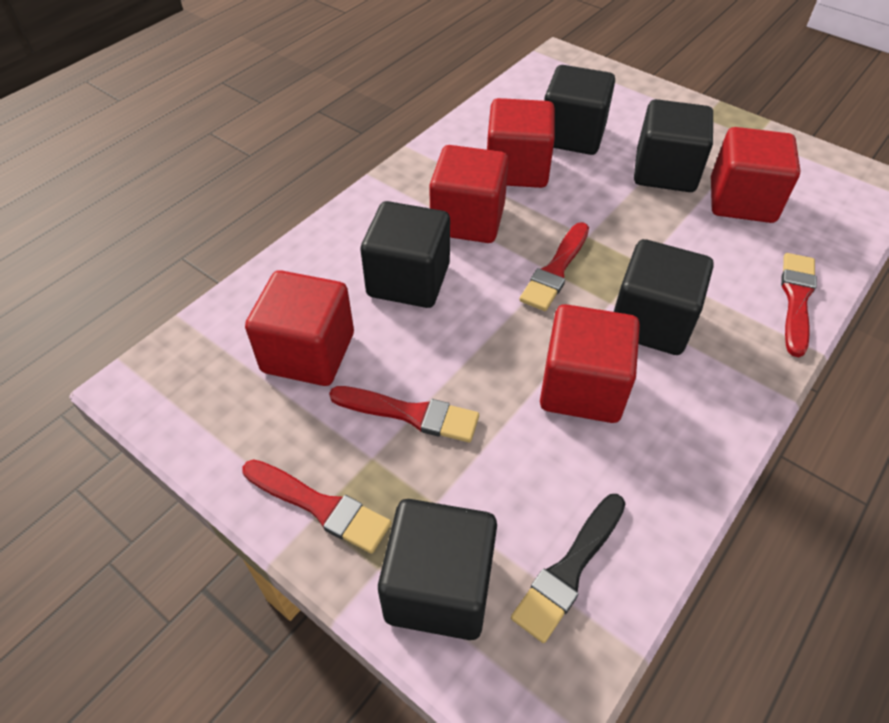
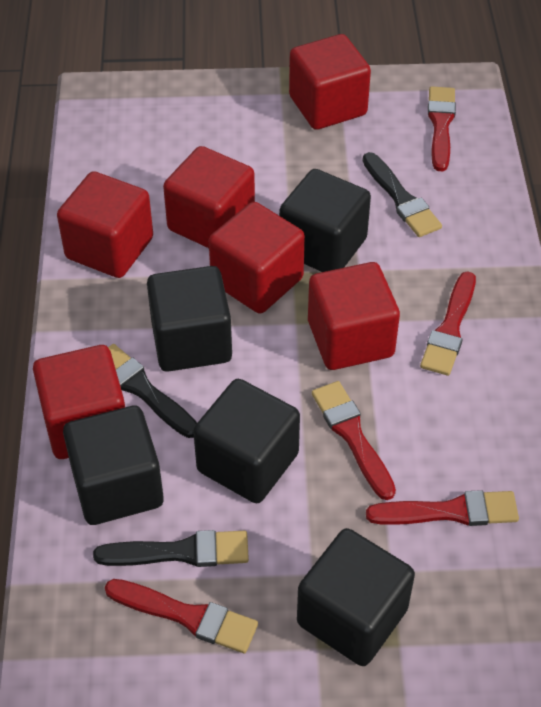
black brush: [511,494,626,643] = 1 -> [93,530,249,567] [108,344,197,438] [362,152,442,237] = 3
red brush: [242,459,391,554] [329,386,479,442] [519,222,589,311] [781,253,817,357] = 4 -> [105,579,258,653] [312,381,396,500] [366,490,519,526] [420,271,476,376] [428,86,456,171] = 5
red cube: [245,270,354,386] [429,145,509,243] [487,98,555,188] [540,304,640,423] [711,127,800,223] = 5 -> [33,345,125,459] [57,171,153,278] [163,146,255,248] [209,202,305,314] [289,34,371,130] [308,262,400,370] = 6

